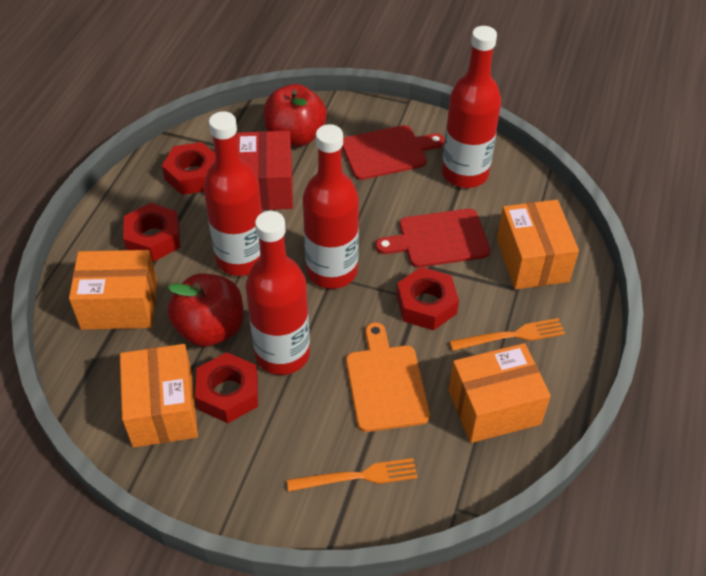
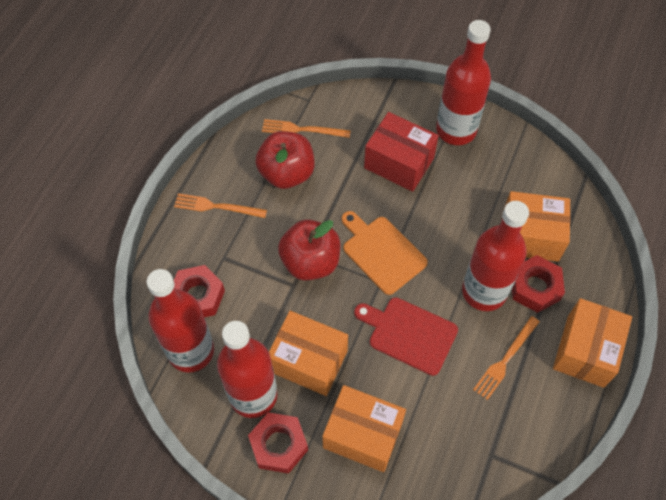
orange fork: [287,458,418,492] [449,318,565,351] = 2 -> [174,193,267,218] [262,119,351,138] [473,316,540,400] = 3
red cutting board: [342,125,445,180] [375,209,490,267] = 2 -> [354,297,458,376] = 1
red nut: [123,203,180,262] [162,142,215,195] [195,352,258,423] [397,267,459,330] = 4 -> [174,265,225,317] [248,412,308,474] [512,255,565,313] = 3

